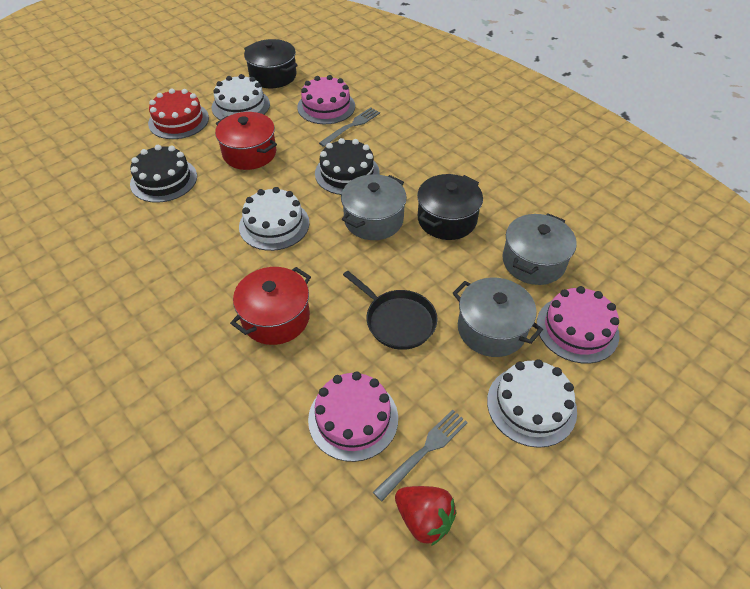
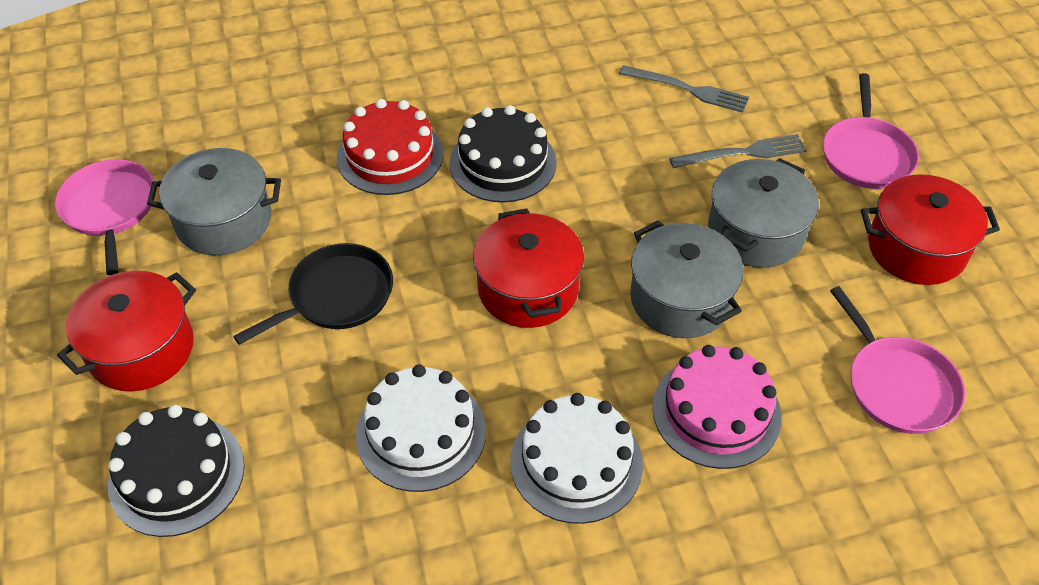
black pot: [244,39,298,88] [417,174,483,240] = 2 -> none = 0
pink cake: [297,75,355,124] [308,371,398,462] [537,286,619,364] = 3 -> [652,345,782,469] = 1
pink pan: none = 0 -> [55,159,154,275] [823,73,919,189] [830,286,965,434] = 3
red pot: [215,112,277,170] [230,267,311,345] = 2 -> [57,271,196,391] [473,208,584,328] [861,174,1000,285] = 3
red strawberry: [395,486,456,546] = 1 -> none = 0
white cake: [212,74,270,120] [239,187,310,251] [487,359,577,448] = 3 -> [356,364,486,492] [510,393,643,524] = 2

